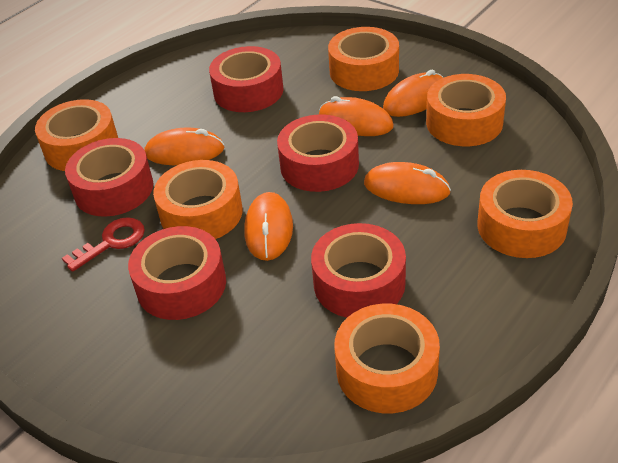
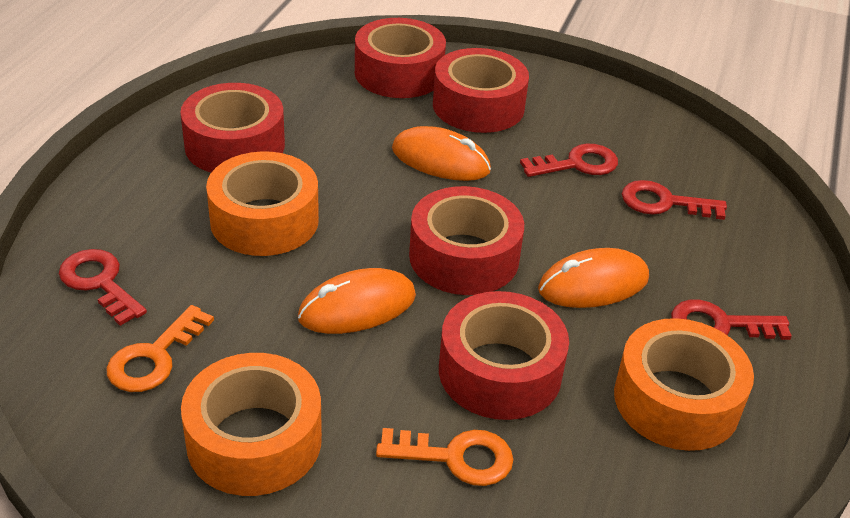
orange key: none = 0 -> [107,305,214,392] [376,428,513,486] = 2
orange mouse: [144,128,225,165] [244,192,293,261] [319,96,394,136] [364,162,451,204] [383,70,443,117] = 5 -> [298,268,416,334] [392,126,491,181] [538,248,649,308] = 3
orange tape: [35,99,118,171] [153,160,243,239] [328,27,399,91] [334,304,440,414] [426,74,506,146] [477,170,573,258] = 6 -> [181,353,322,496] [206,151,319,256] [614,318,754,451] = 3
red key: [62,217,145,272] = 1 -> [59,249,147,326] [520,144,618,177] [622,180,727,220] [671,299,792,340] = 4

